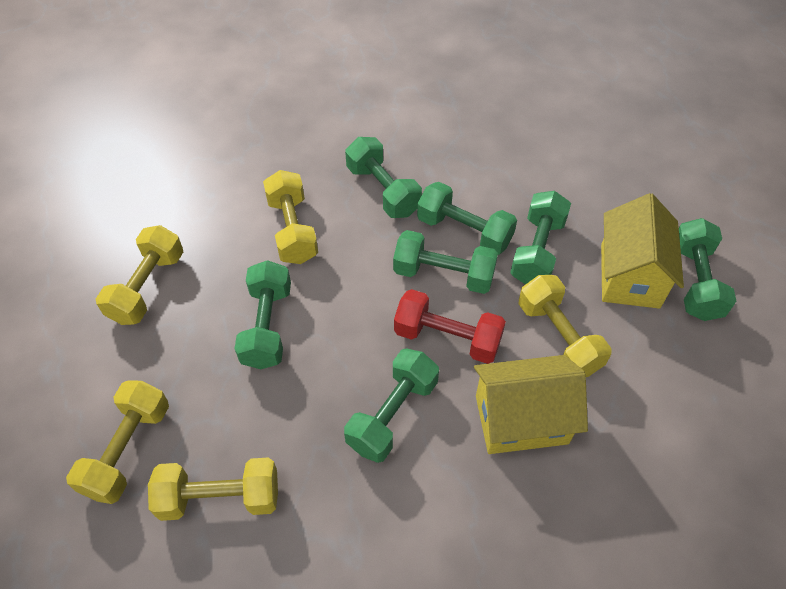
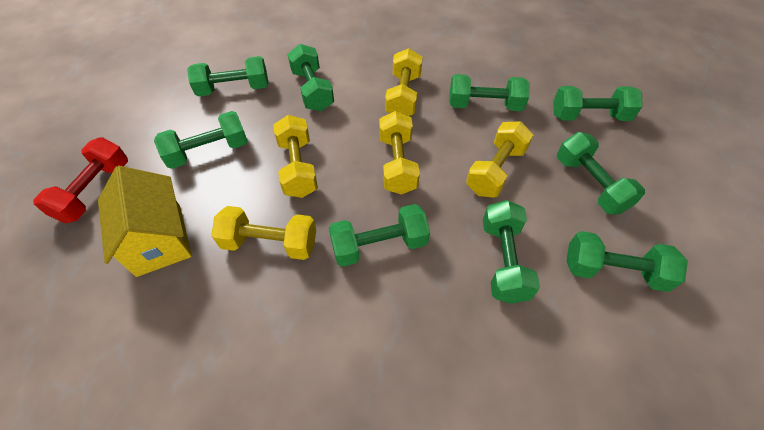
green dumbbell: [234,260,291,369] [344,349,439,463] [345,137,422,218] [393,230,498,294] [417,182,517,255] [510,191,571,285] [679,218,736,321] = 7 -> [154,111,248,169] [187,56,268,97] [288,44,334,111] [329,204,430,267] [449,74,530,111] [483,200,540,304] [553,86,643,121] [557,132,645,214] [566,231,688,292] = 9
yellow house: [474,355,588,454] [601,193,684,309] = 2 -> [98,166,192,277] = 1

